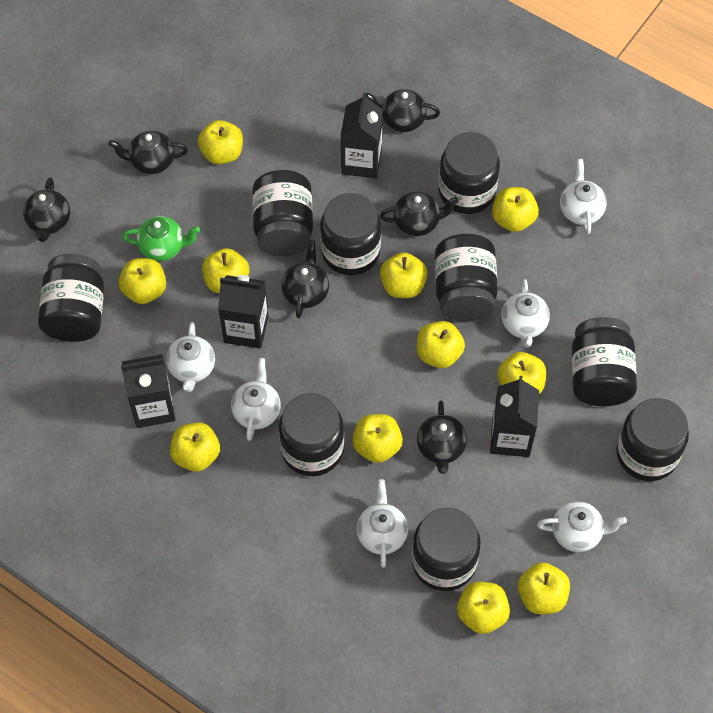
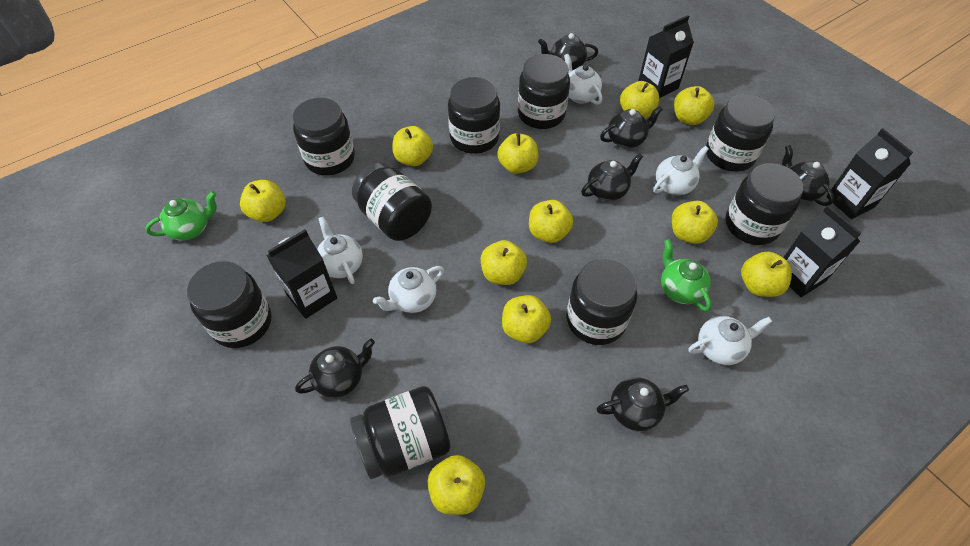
green teapot: [122,216,200,261] = 1 -> [145,191,217,241] [661,239,711,312] = 2
white teapot: [166,322,215,392] [231,358,281,441] [356,479,408,568] [501,279,550,347] [537,501,627,552] [560,159,607,235] = 6 -> [317,216,363,284] [373,266,444,313] [564,54,602,105] [653,146,709,195] [688,316,772,365] = 5

